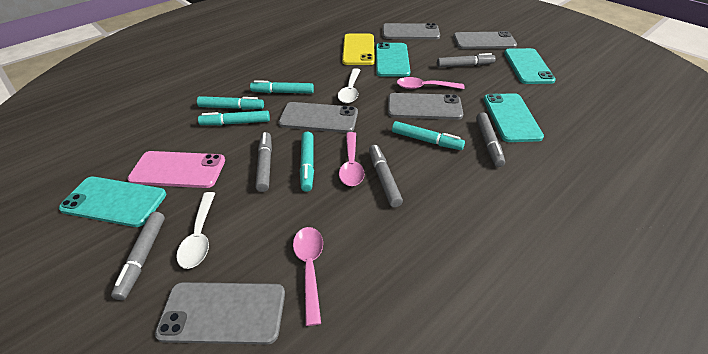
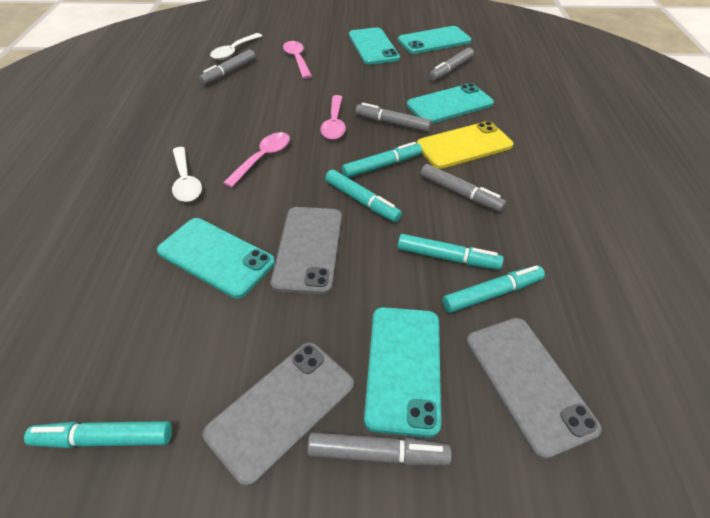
grey phone: [155,282,285,345] [279,102,358,133] [383,23,440,39] [388,93,463,120] [453,31,517,49] = 5 -> [203,342,354,487] [271,207,342,295] [466,318,602,460] = 3
pink phone: [128,151,225,188] = 1 -> none = 0
turquoise phone: [59,177,166,227] [376,42,411,77] [483,93,544,142] [504,48,556,84] = 4 -> [157,218,275,298] [349,27,400,65] [364,307,441,438] [398,26,471,54] [407,83,494,124] = 5

